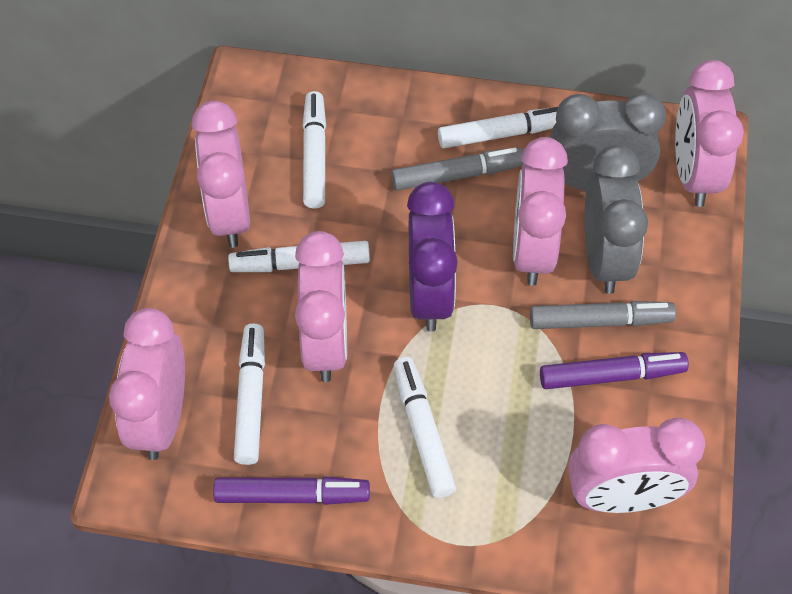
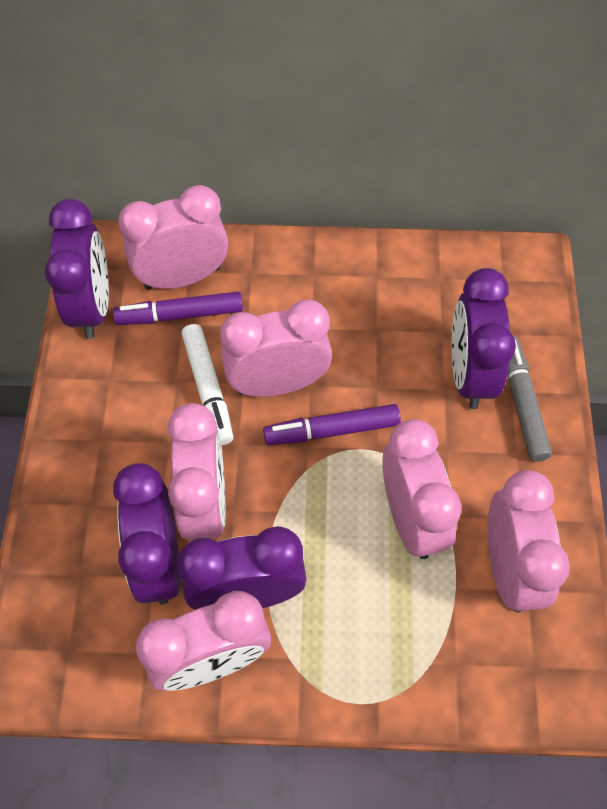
grey clock: [549,93,666,191] [585,145,648,294] = 2 -> none = 0
grey marker: [391,148,524,191] [530,301,676,329] = 2 -> [507,336,552,462] = 1
purple clock: [407,182,458,332] = 1 -> [44,199,109,339] [113,463,181,605] [177,526,307,610] [452,268,516,409] = 4
white marker: [228,241,370,272] [234,323,265,465] [302,91,326,209] [394,357,456,498] [438,107,558,148] = 5 -> [181,324,233,445] = 1

